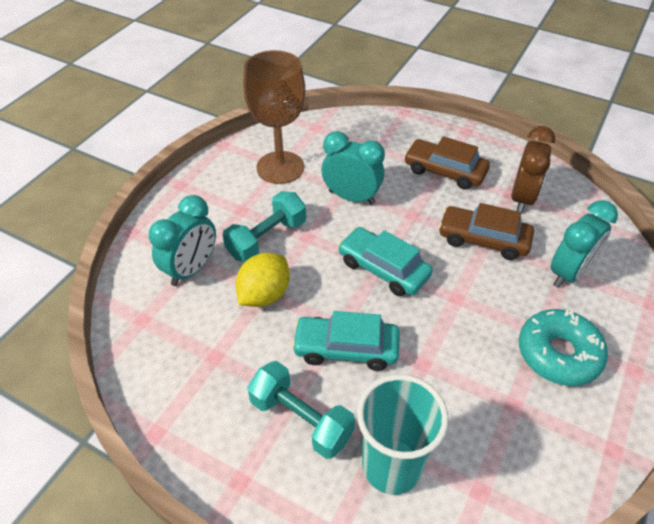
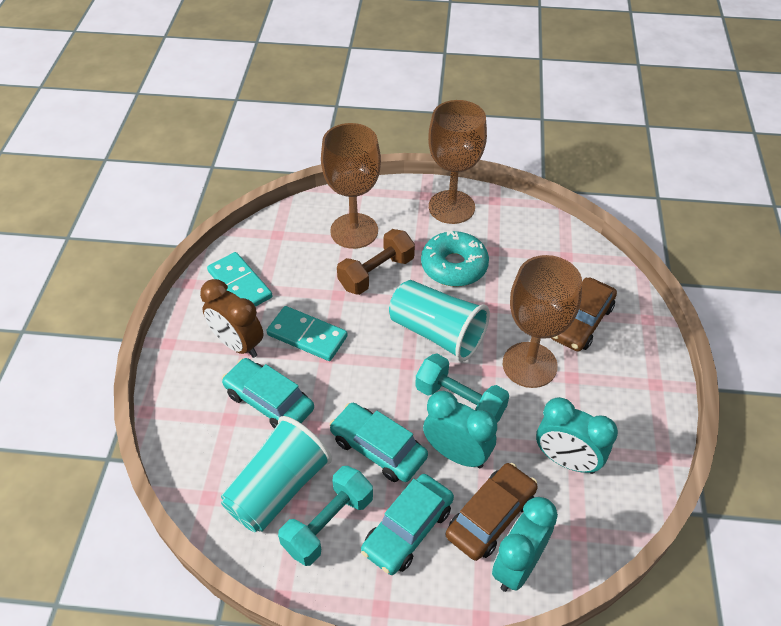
brown dumbbell: none = 0 -> [337,229,415,295] = 1
brown goblet: [243,50,305,184] = 1 -> [321,123,381,249] [428,100,487,224] [503,255,582,388] = 3
turquoise car: [292,311,400,371] [338,227,433,296] = 2 -> [222,358,314,429] [329,403,428,482] [361,474,454,575] = 3
turquoise cup: [357,374,449,495] = 1 -> [221,416,332,532] [389,280,490,362] = 2
turquoise domino: none = 0 -> [207,252,272,307] [266,306,348,361] = 2
yellow lemon: [236,253,290,307] = 1 -> none = 0

